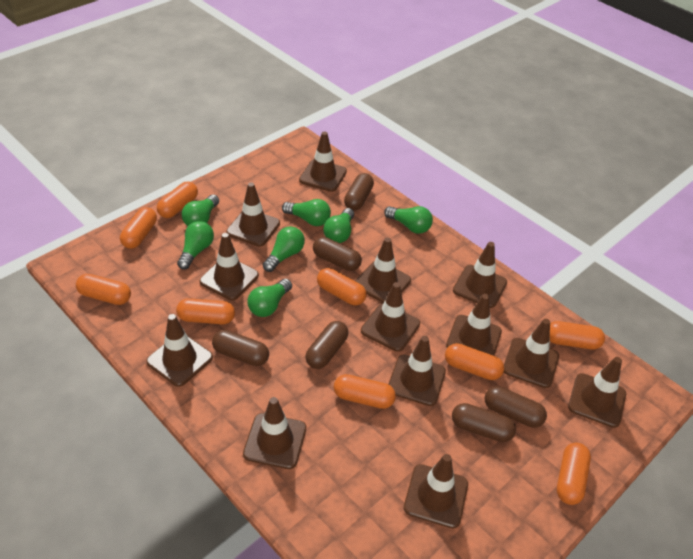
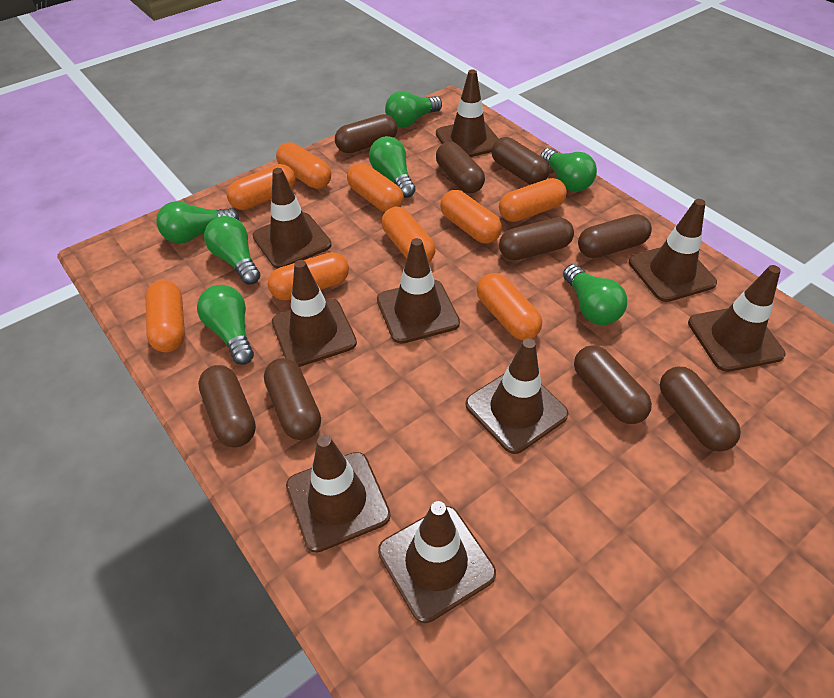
brown capsule: [212,330,269,366] [305,321,348,369] [313,237,362,271] [344,173,374,211] [452,403,516,442] [484,386,547,428] = 6 -> [198,365,256,447] [264,358,321,440] [335,114,398,153] [436,142,485,193] [492,137,549,185] [499,217,574,260] [574,345,652,424] [578,214,652,258] [660,367,741,452] = 9
brown traffic cone: [146,314,213,387] [200,233,259,300] [226,182,280,247] [243,397,306,469] [299,131,347,192] [355,237,411,303] [361,282,420,352] [389,336,446,406] [404,454,468,528] [446,294,502,356] [453,242,507,308] [504,319,559,388] [568,357,626,428] = 13 -> [253,168,332,269] [272,260,357,367] [286,435,391,553] [377,238,460,344] [378,501,496,623] [436,70,499,157] [466,338,569,454] [629,199,717,302] [688,265,786,372] = 9

